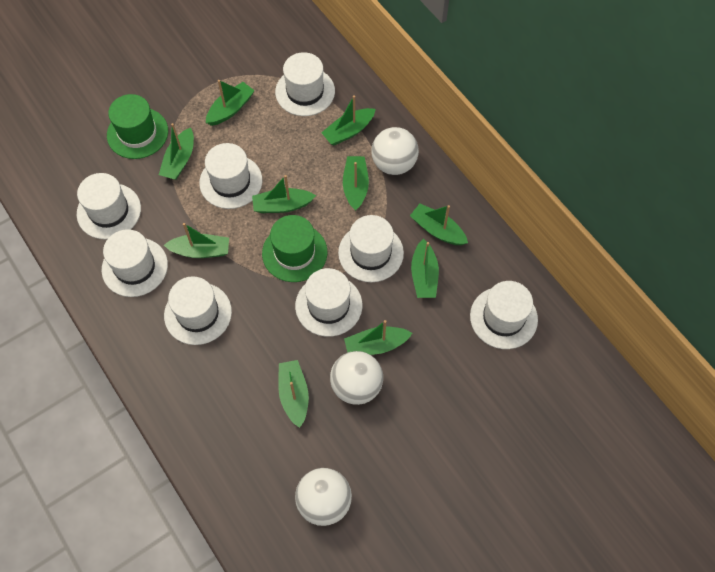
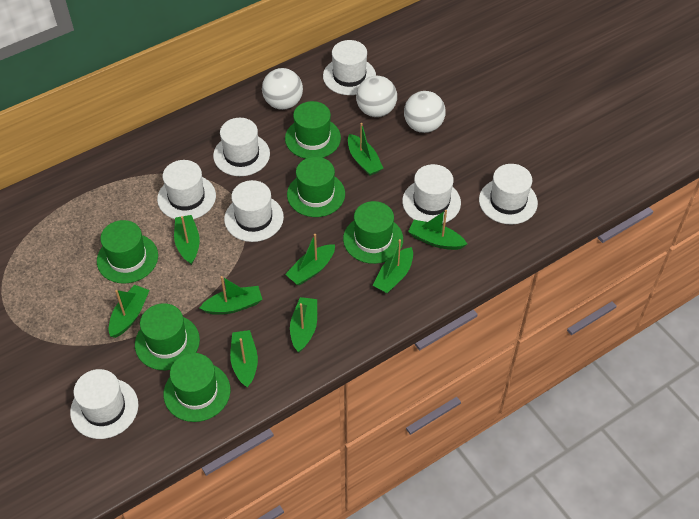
green boat: [159,123,194,180] [164,223,229,258] [206,80,255,126] [252,175,316,213] [278,360,309,428] [321,95,376,145] [343,156,369,211] [344,320,412,355] [410,204,468,245] [411,239,439,298] = 10 -> [109,285,150,338] [174,215,200,265] [200,276,263,315] [230,330,258,388] [285,234,335,286] [290,297,317,353] [348,123,383,176] [373,239,413,293] [408,210,467,250] = 9
green hat: [107,94,168,159] [262,215,327,282] = 2 -> [97,220,158,283] [135,303,200,370] [164,353,231,422] [285,101,341,159] [287,157,345,217] [343,201,403,264] = 6
white hat: [77,173,141,239] [102,229,168,297] [164,276,232,345] [199,143,262,209] [275,52,335,116] [295,268,362,337] [338,215,404,282] [470,281,538,349] = 8 -> [70,369,138,439] [157,160,216,219] [213,118,270,176] [224,180,284,242] [323,40,376,95] [402,164,461,223] [479,164,538,224] = 7

